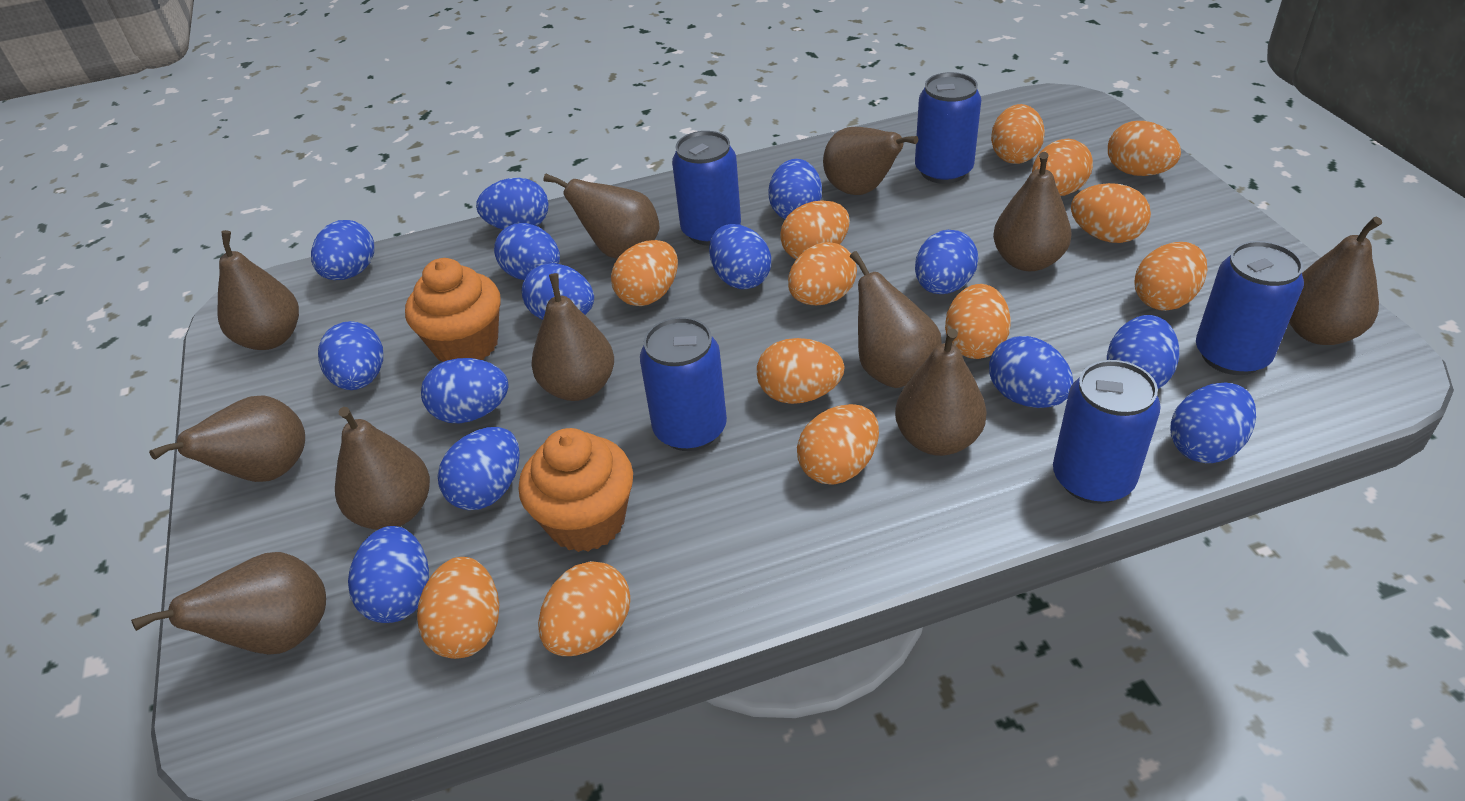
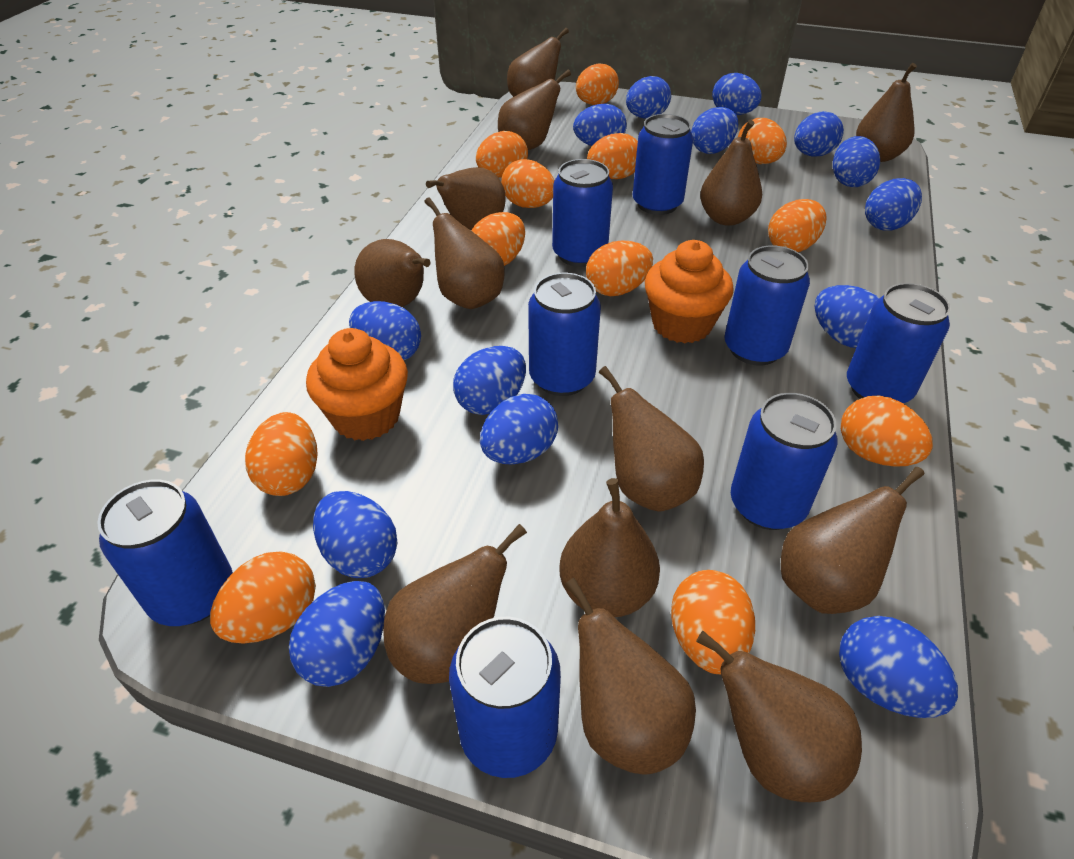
blue can: [640,317,727,451] [672,131,741,245] [915,72,981,184] [1053,360,1161,504] [1196,241,1304,375] = 5 -> [97,480,233,626] [449,617,561,778] [528,273,601,396] [552,159,613,267] [633,114,693,215] [724,245,810,366] [731,393,837,530] [847,283,951,403] = 8
brown pear: [131,552,326,655] [149,395,305,482] [217,230,299,350] [335,407,430,530] [531,273,614,401] [543,173,660,259] [823,127,918,195] [850,251,942,388] [895,329,987,456] [993,152,1072,271] [1289,217,1382,345] = 11 -> [355,239,431,307] [383,524,527,684] [424,197,505,309] [426,167,506,230] [498,70,571,150] [507,28,569,97] [559,478,660,617] [565,578,696,775] [599,366,704,512] [696,631,862,802] [700,120,762,226] [781,467,925,614] [856,63,917,162] = 13
orange egg: [417,557,499,659] [538,561,631,656] [611,240,678,306] [757,338,845,404] [780,200,850,259] [788,242,857,305] [797,404,879,484] [945,284,1011,359] [991,104,1045,164] [1032,139,1093,196] [1071,183,1151,243] [1108,121,1181,176] [1134,242,1207,311] = 13 -> [210,552,316,644] [245,412,318,496] [471,212,525,266] [476,131,528,178] [501,159,555,208] [576,63,619,105] [586,240,653,296] [587,133,638,179] [671,570,755,674] [738,118,787,164] [768,199,826,252] [841,396,933,467] = 12

